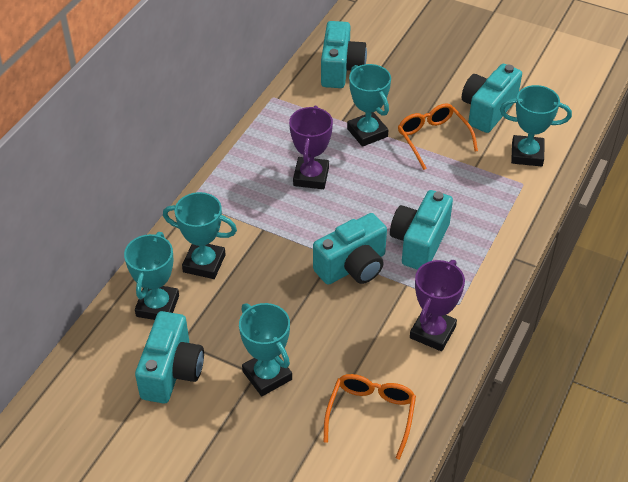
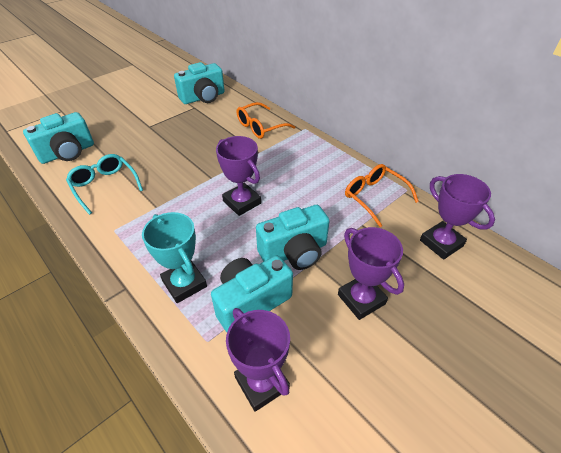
purple trophy: [289,106,333,189] [410,260,465,351] = 2 -> [216,136,261,216] [226,308,290,412] [338,227,404,320] [420,174,495,260] = 4
turquoise camera: [135,311,204,403] [313,213,387,285] [321,21,367,88] [390,190,453,270] [462,64,522,133] = 5 -> [23,112,94,164] [174,62,225,104] [211,255,293,332] [256,205,330,270] = 4
turquoise glasses: none = 0 -> [66,154,143,215] = 1
turquoise trophy: [124,232,179,320] [163,192,237,279] [239,303,292,396] [347,64,391,147] [500,85,572,167] = 5 -> [142,212,207,303] = 1

